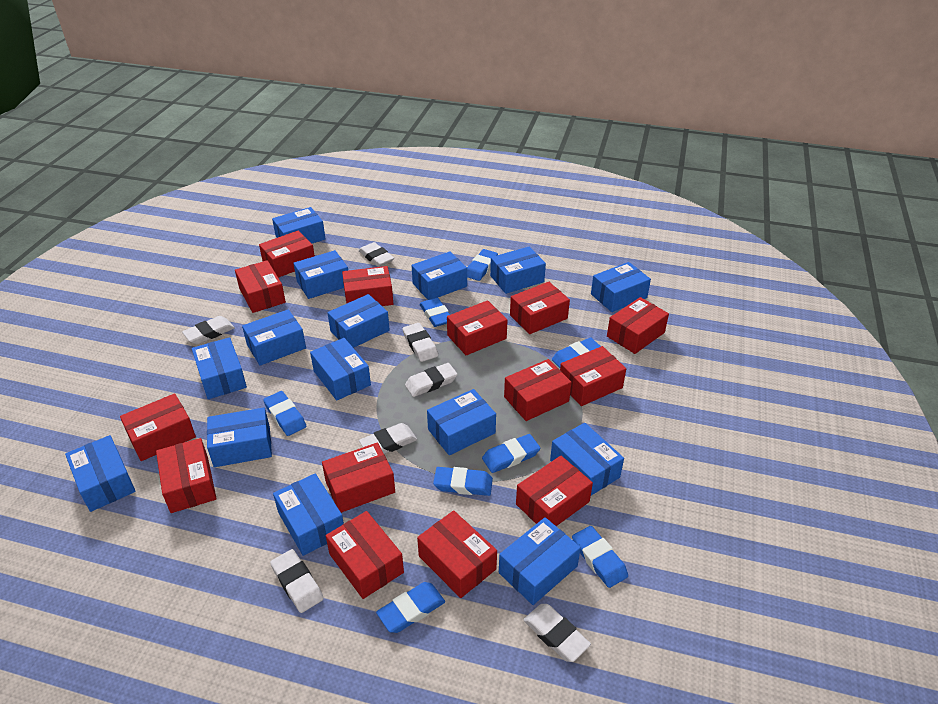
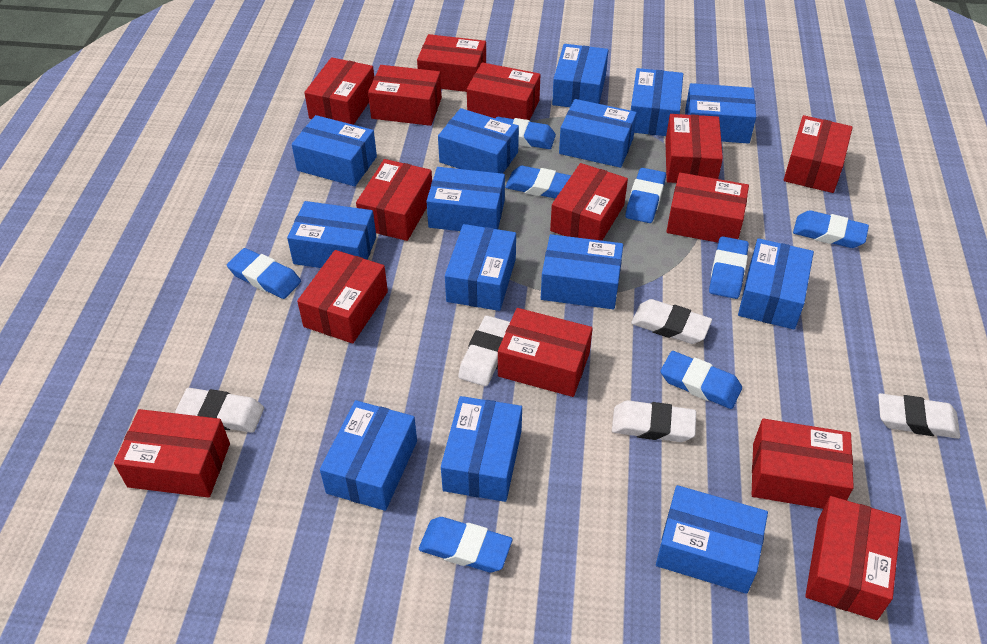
blue box: [65,435,136,512] [192,337,247,399] [207,407,272,467] [242,309,306,366] [272,207,326,244] [273,473,344,556] [293,250,348,299] [310,338,371,401] [328,294,390,348] [412,251,467,300] [427,389,496,455] [490,246,546,294] [499,517,581,605] [550,423,624,496] [591,262,651,312] = 15 -> [287,201,376,268] [292,115,377,186] [320,400,417,511] [426,167,505,231] [438,108,519,174] [441,396,522,502] [445,224,516,311] [541,234,623,309] [552,44,608,107] [559,99,637,168] [631,68,683,136] [656,485,768,594] [685,83,756,144] [738,238,814,329] = 14
white eraser: [182,316,235,344] [270,549,324,613] [359,242,394,267] [359,423,417,454] [402,323,438,362] [405,363,458,397] [523,604,591,662] = 7 -> [175,388,264,433] [458,315,510,386] [612,400,696,442] [631,299,712,344] [878,393,960,439] = 5

